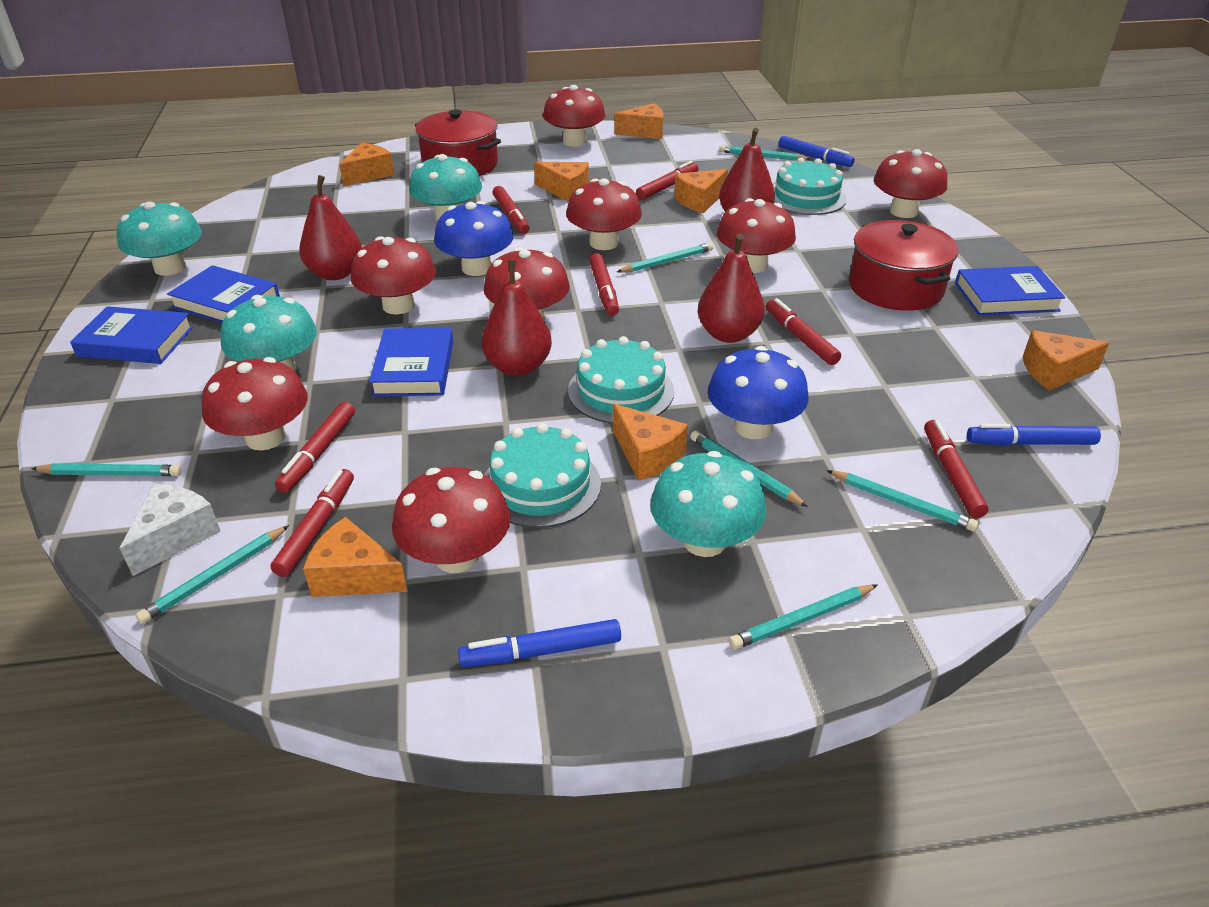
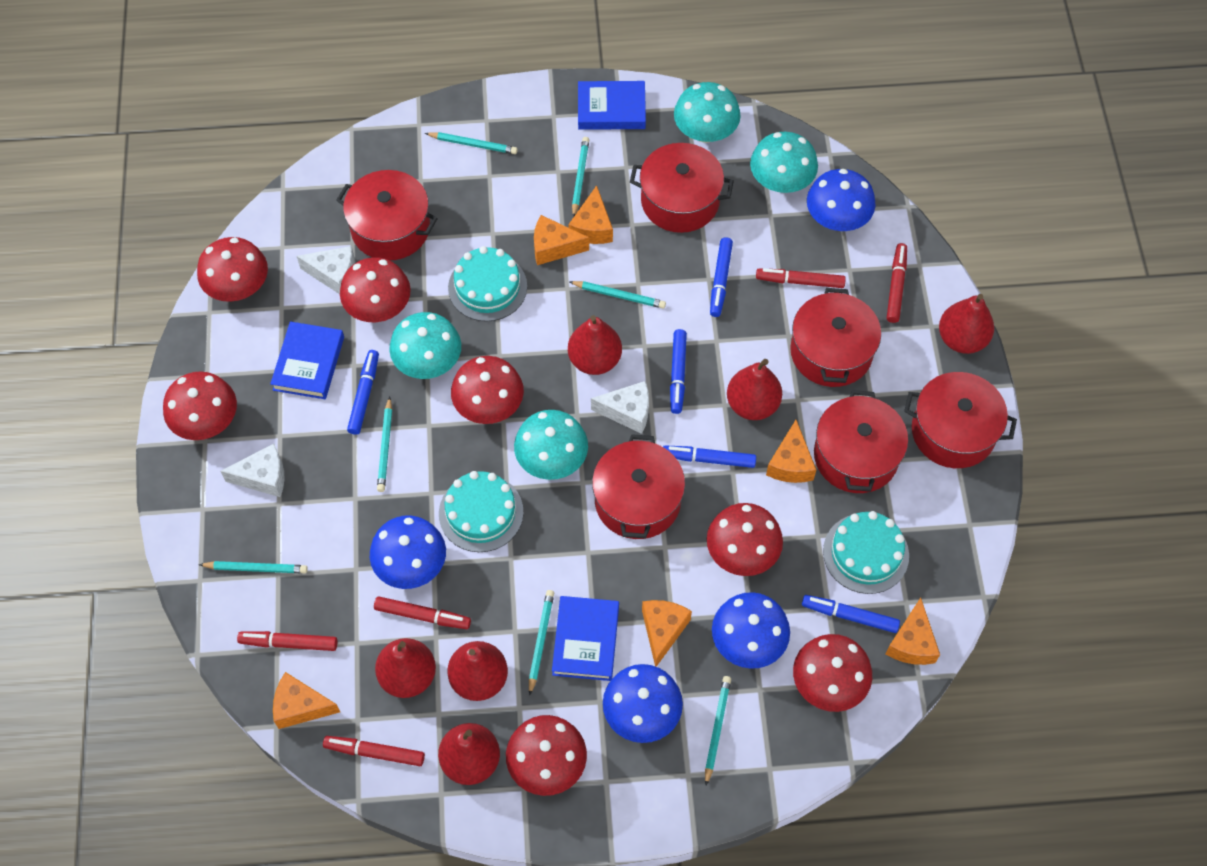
blue book: [70,306,193,364] [167,265,280,323] [369,328,453,396] [955,266,1066,316] = 4 -> [270,322,344,399] [552,596,619,681] [578,81,646,130] = 3
blue marker: [458,619,621,667] [778,136,855,167] [967,424,1101,446] = 3 -> [347,350,379,435] [663,445,756,468] [670,329,687,414] [710,237,733,317] [802,595,900,633] = 5
blue mushroom: [434,201,514,276] [708,346,809,439] = 2 -> [370,516,446,589] [603,664,683,743] [712,592,790,669] [807,169,875,231] = 4
orange cheese: [303,517,407,597] [339,143,394,187] [534,162,589,202] [613,404,688,481] [614,103,664,139] [674,169,728,213] [1023,330,1109,391] = 7 -> [273,672,340,729] [534,215,589,265] [568,185,613,244] [642,600,692,667] [766,420,816,483] [885,598,940,665] = 6
red marker: [271,469,354,577] [275,402,355,493] [493,186,530,234] [589,253,619,316] [636,161,699,200] [766,298,841,365] [924,420,989,518] = 7 -> [237,631,337,651] [323,736,425,766] [374,596,471,629] [756,268,846,288] [887,243,907,323] = 5
red mushroom: [202,357,308,450] [351,236,436,314] [392,467,511,573] [484,247,570,320] [543,85,606,147] [566,178,642,250] [717,198,796,273] [874,149,947,218] = 8 -> [163,371,237,440] [197,237,268,302] [340,257,411,322] [451,356,524,424] [506,715,587,796] [707,503,783,576] [793,634,872,712] = 7
red pear: [299,175,362,280] [481,260,552,376] [698,234,765,343] [719,128,775,212] = 4 -> [375,638,436,698] [438,723,500,785] [448,641,508,701] [568,315,622,375] [727,359,782,420] [939,294,994,354] = 6
red pot: [415,109,501,176] [849,220,958,311] = 2 -> [336,170,438,260] [592,434,685,539] [630,143,734,233] [790,288,881,387] [814,390,908,493] [904,372,1017,468] = 6
white cheese: [120,484,221,576] = 1 -> [221,444,285,497] [297,246,355,294] [591,381,649,434] = 3

